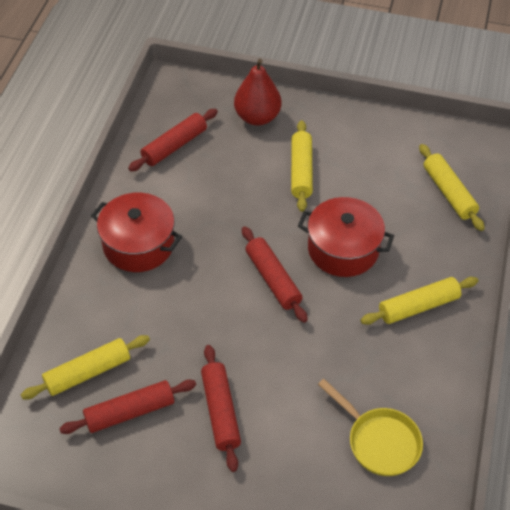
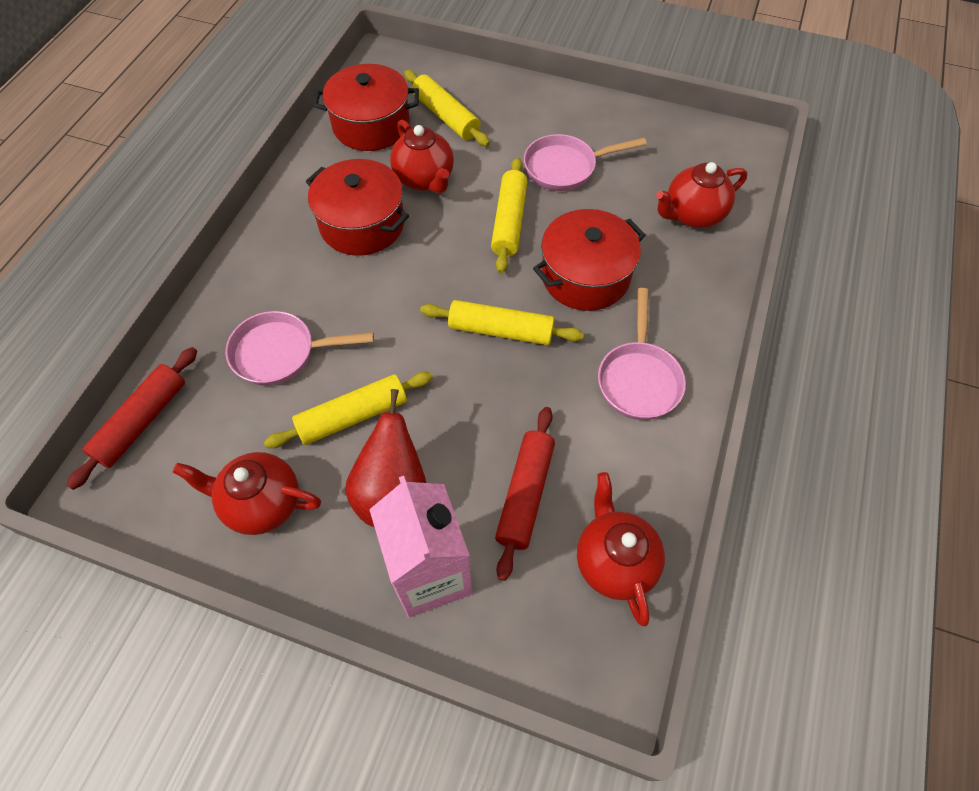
pink carton: none = 0 -> [369,476,472,617] = 1
pink pan: none = 0 -> [226,311,374,386] [524,134,647,191] [598,288,686,420] = 3
red pot: [91,193,182,272] [298,197,394,277] = 2 -> [305,159,409,256] [313,64,419,151] [533,209,646,311] = 3
red rolling pin: [59,380,196,434] [128,109,218,171] [201,345,241,472] [242,226,308,323] = 4 -> [67,347,197,490] [495,407,555,581] = 2
red teapot: none = 0 -> [173,452,321,535] [390,120,454,194] [577,472,665,626] [656,162,747,228] = 4
yellow pan: [318,379,423,476] = 1 -> none = 0

